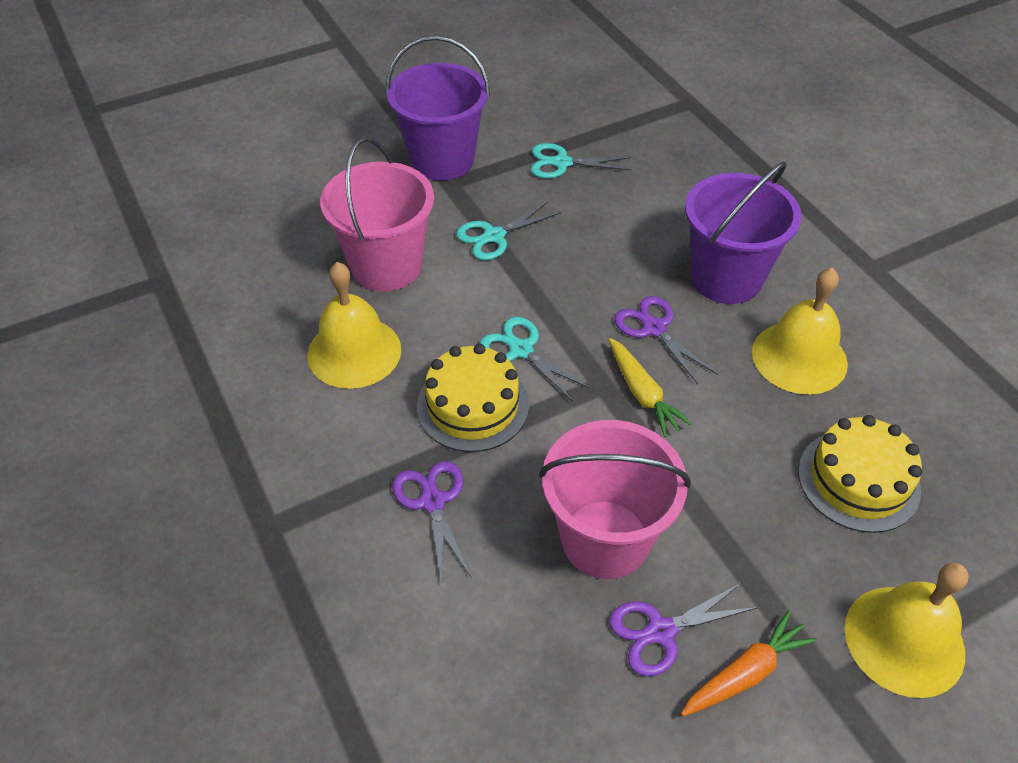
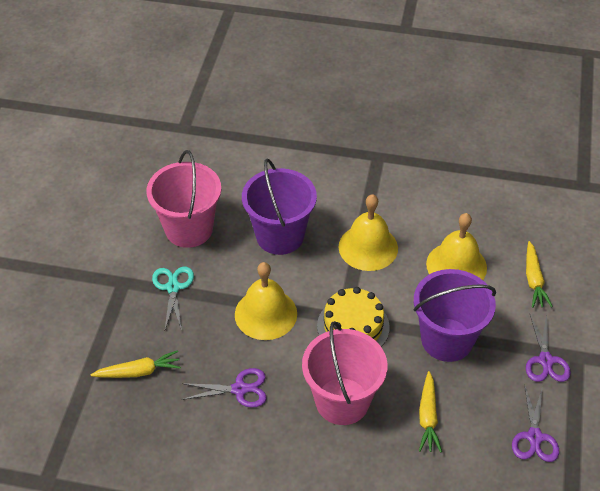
orange carrot: [681,611,817,716] = 1 -> none = 0
turquoise scissors: [456,202,561,261] [480,317,590,402] [531,143,632,179] = 3 -> [152,266,194,330] = 1
yellow cake: [417,344,529,452] [798,415,922,533] = 2 -> [317,287,390,347] = 1
yellow carrot: [609,338,693,437] = 1 -> [90,350,181,378] [419,371,442,453] [526,241,553,308] = 3

